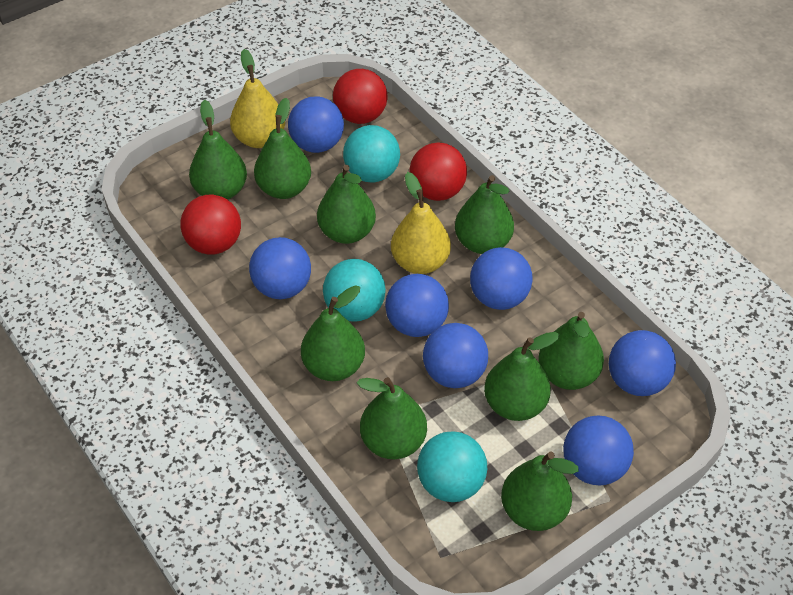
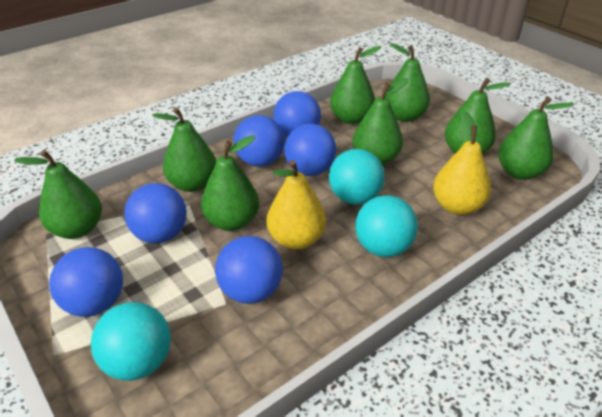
blue ball: [249,237,311,299] [288,96,344,153] [385,274,449,337] [423,323,488,388] [470,247,533,310] [563,415,634,485] [609,330,676,396] = 7 -> [49,247,123,317] [124,183,187,243] [215,236,283,304] [233,115,285,167] [273,91,321,137] [284,124,336,176] = 6
green pear: [189,100,247,200] [254,98,311,199] [301,285,365,381] [317,165,376,244] [357,377,427,459] [455,175,514,254] [484,332,560,421] [501,451,579,531] [538,312,604,390] = 9 -> [14,150,102,239] [152,108,216,192] [201,135,259,231] [330,46,381,124] [353,78,408,165] [385,43,430,122] [445,78,511,154] [498,97,574,180] = 8
red ball: [180,195,241,255] [333,69,387,124] [409,142,467,201] = 3 -> none = 0

